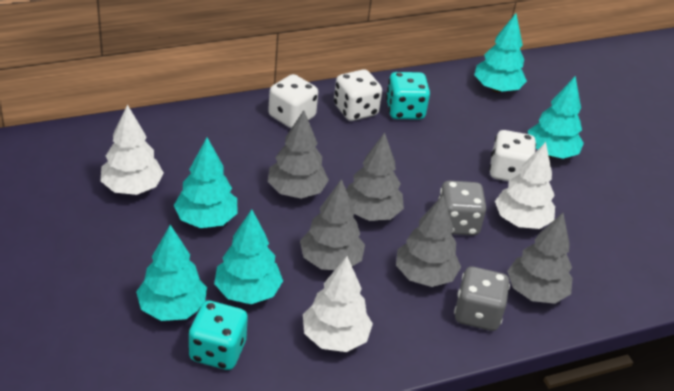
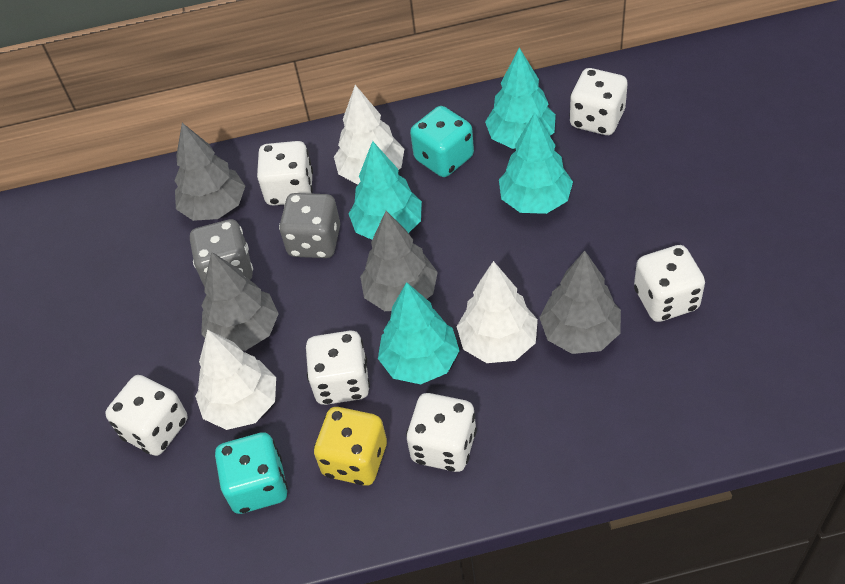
grey tree: [268,110,329,199] [300,179,365,270] [346,133,404,221] [396,195,461,287] [507,213,572,304] = 5 -> [174,123,245,221] [201,252,279,351] [360,211,438,311] [539,251,621,354] = 4
turquoise tree: [136,225,207,321] [174,138,238,228] [214,209,283,304] [474,13,527,92] [528,76,584,159] = 5 -> [349,141,422,240] [378,282,460,384] [485,48,556,149] [499,112,573,214] = 4
white dice: [268,74,318,128] [334,69,382,121] [489,130,536,181] = 3 -> [105,375,187,456] [257,141,313,206] [306,331,370,405] [406,393,477,472] [569,68,628,135] [634,245,705,322] = 6
yellow dice: none = 0 -> [314,407,387,486] = 1

